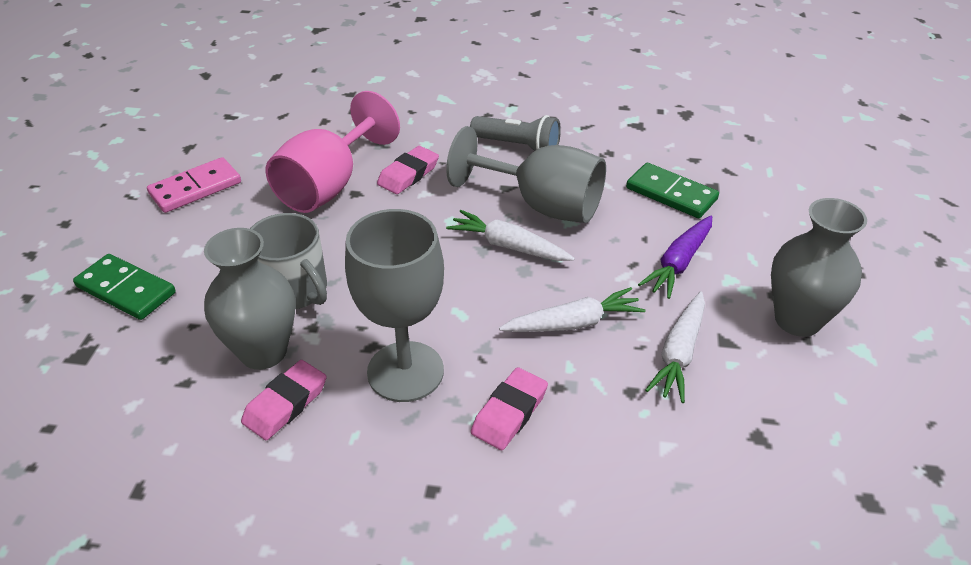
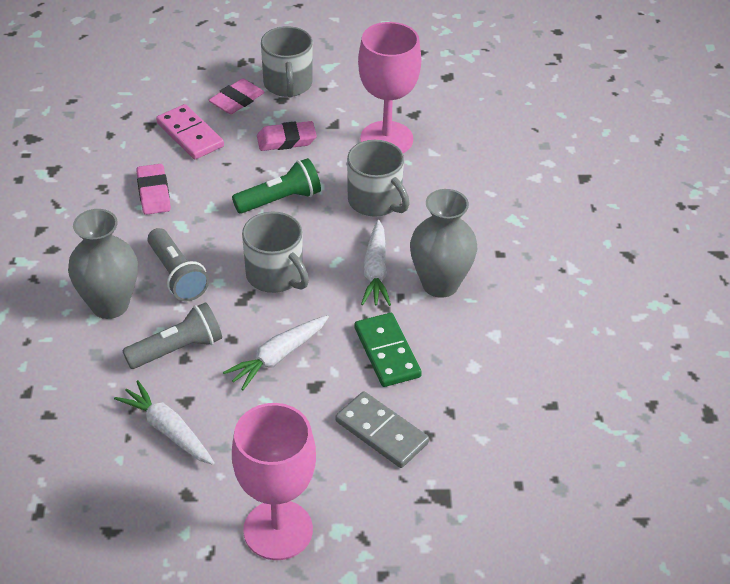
green domino: [73,254,176,320] [626,163,719,218] = 2 -> [354,313,422,387] = 1
green flashlight: none = 0 -> [232,158,321,214] = 1
grey domino: none = 0 -> [336,391,429,468] = 1
grey flashlight: [470,115,561,151] = 1 -> [122,302,222,369] [148,228,209,301] = 2
grey goblet: [345,209,444,402] [446,126,606,223] = 2 -> none = 0
grey mug: [250,213,327,309] = 1 -> [242,211,309,293] [261,26,313,98] [347,140,410,217] = 3
pink goblet: [266,91,400,213] = 1 -> [232,403,316,560] [358,22,421,153] = 2
purple carrot: [638,216,712,299] = 1 -> none = 0

